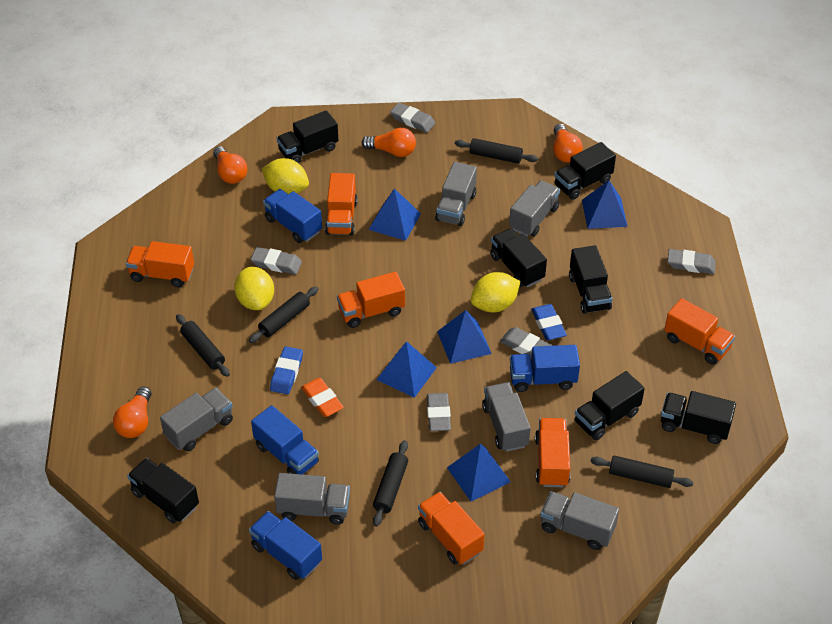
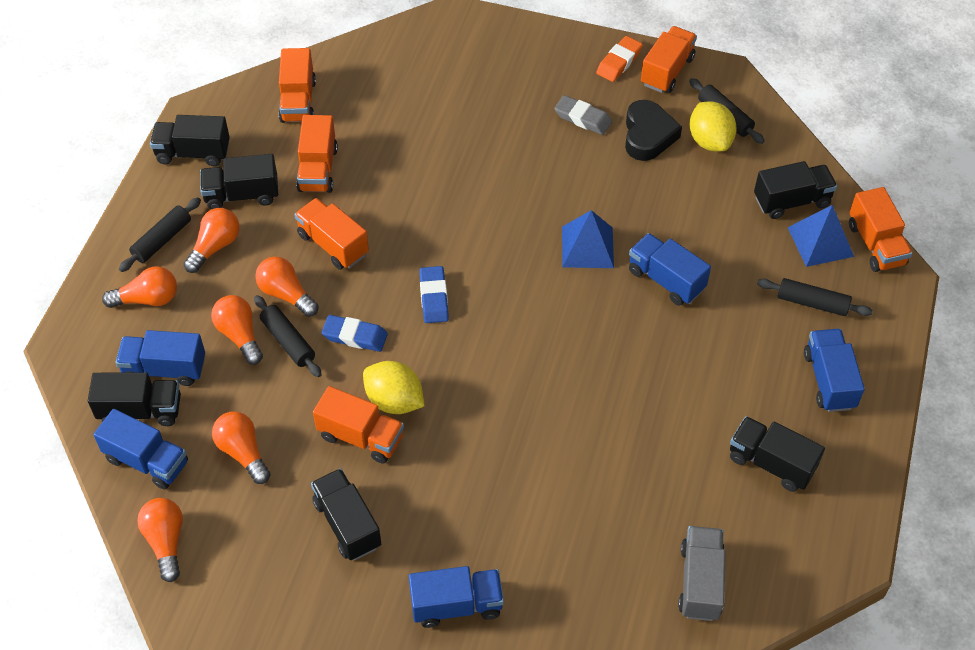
black heart: none = 0 -> [625,100,682,161] = 1
black rolling pin: [176,314,230,377] [249,286,319,343] [373,440,408,527] [455,138,538,164] [590,456,693,488] = 5 -> [119,197,201,272] [254,295,322,377] [689,78,765,144] [757,278,873,316] = 4
black truck: [127,458,199,523] [277,110,338,163] [490,228,547,287] [554,142,616,200] [569,245,612,314] [575,371,645,440] [661,391,736,444] = 7 -> [88,372,181,426] [150,115,230,166] [200,154,278,210] [311,468,381,560] [730,416,825,492] [754,161,837,219] = 6
blue pyramid: [368,188,421,241] [377,341,437,398] [437,310,492,364] [447,443,511,501] [582,180,628,229] = 5 -> [562,210,614,268] [788,205,854,267] = 2
blue truck: [249,511,322,580] [251,405,319,475] [263,189,322,243] [510,345,580,392] = 4 -> [93,409,188,489] [116,330,205,386] [409,566,504,628] [629,233,711,306] [804,329,865,412] = 5
grey eraser: [251,247,302,274] [390,103,435,133] [427,393,451,431] [500,327,552,358] [667,249,716,274] = 5 -> [554,95,612,135] = 1
grey truck: [160,388,233,451] [274,473,350,525] [435,162,477,226] [482,382,531,452] [509,180,560,237] [540,491,619,550] = 6 -> [678,526,726,621] = 1
orange light bulb: [113,386,151,438] [213,146,247,184] [361,128,416,157] [553,124,583,163] = 4 -> [102,266,177,308] [137,498,183,582] [184,208,239,273] [211,295,263,365] [212,411,271,484] [255,256,319,317] = 6
yellow lemon: [234,267,274,310] [262,158,309,194] [471,272,520,312] = 3 -> [363,361,424,414] [689,101,737,152] = 2

